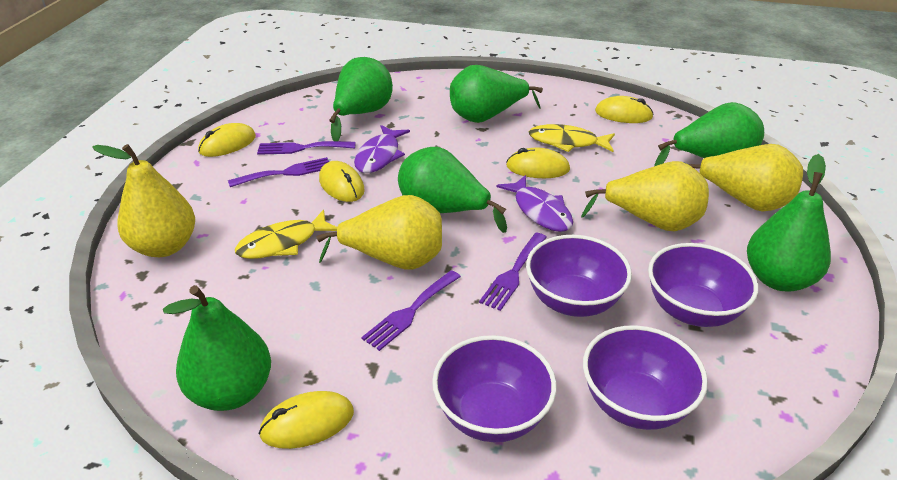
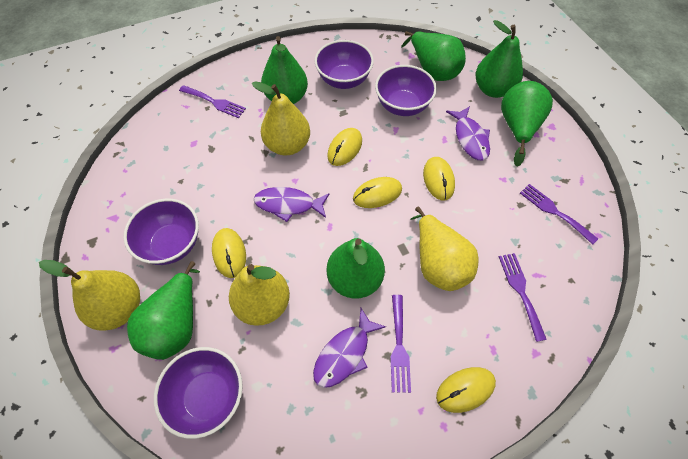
purple fish: [354,125,410,173] [497,175,573,232] = 2 -> [254,187,330,222] [313,308,386,388] [446,106,490,160] = 3
yellow fish: [235,210,337,259] [529,124,615,152] = 2 -> none = 0

